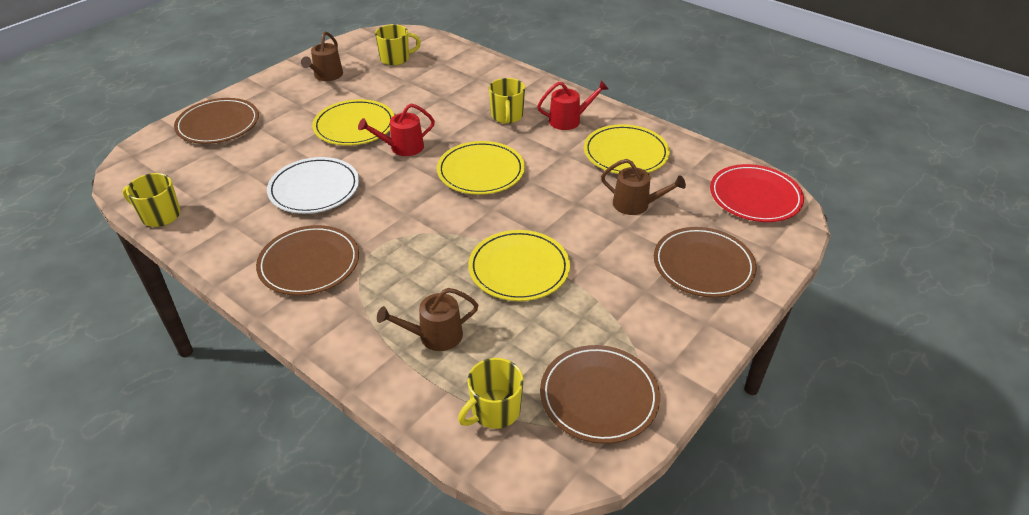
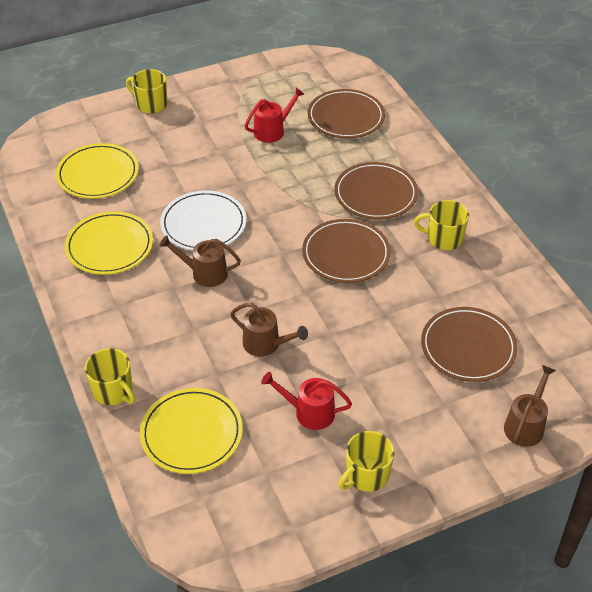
red plate: [710,164,804,222] = 1 -> none = 0
yellow plate: [312,99,395,146] [437,141,525,195] [468,230,570,301] [584,124,670,174] = 4 -> [56,143,139,199] [65,211,153,275] [140,388,243,474] = 3

